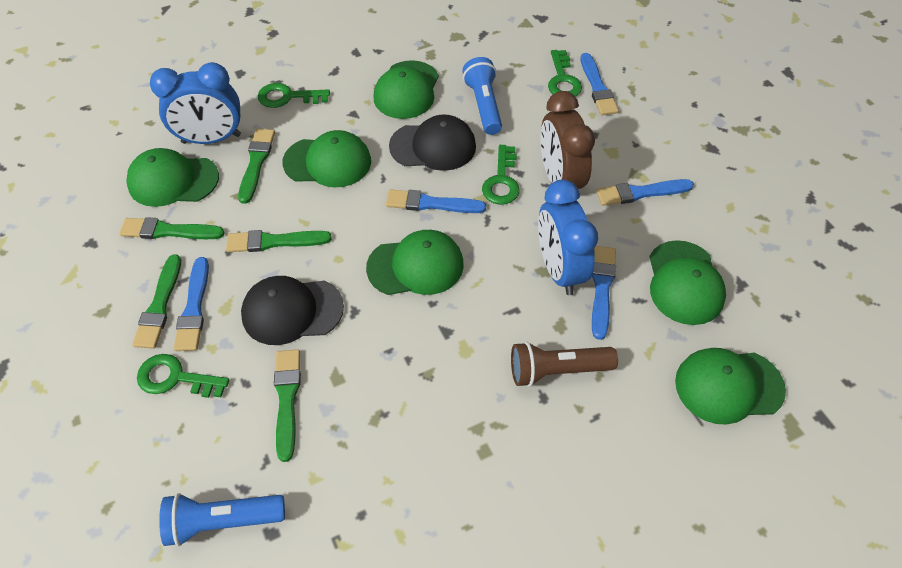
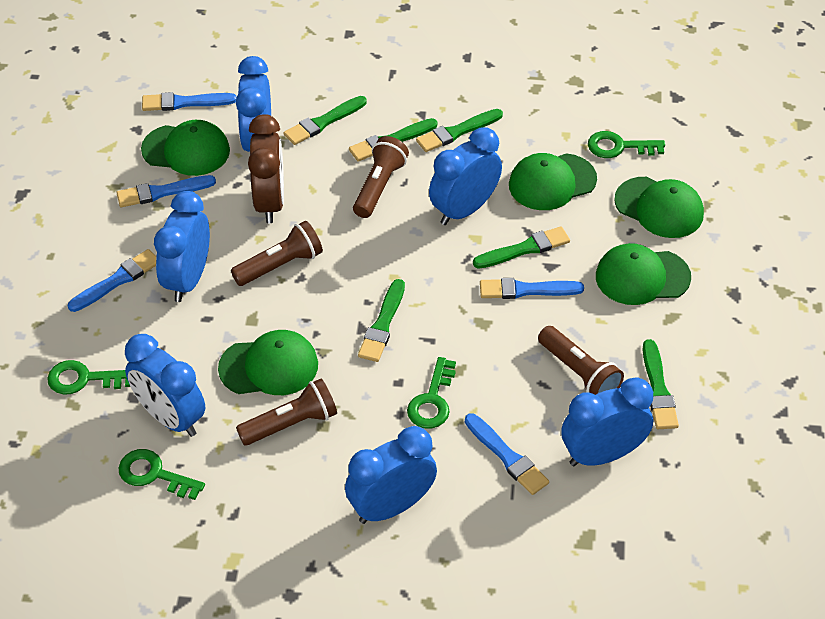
black cap: [241,276,344,345] [389,114,476,171] = 2 -> none = 0
blue clock: [150,62,241,144] [538,180,598,295] = 2 -> [125,334,206,437] [154,191,210,302] [236,56,271,152] [345,426,437,524] [429,127,502,225] [561,377,653,466] = 6
blue flashlight: [159,493,285,547] [462,57,502,135] = 2 -> none = 0
brown flashlight: [511,342,618,387] = 1 -> [231,221,323,286] [236,379,337,446] [353,136,409,218] [538,326,624,395] = 4
green brush: [119,217,225,239] [132,254,181,349] [226,230,332,252] [238,128,275,204] [274,349,301,462] = 5 -> [284,96,367,145] [349,118,437,161] [358,279,405,362] [416,109,503,152] [473,226,570,269] [643,339,679,429] = 6
green cap: [126,148,219,207] [282,130,371,188] [366,230,464,295] [373,60,439,119] [649,240,726,325] [675,348,786,425] = 6 -> [141,120,230,176] [218,330,318,395] [509,153,597,210] [596,243,691,305] [614,177,704,238] = 5

